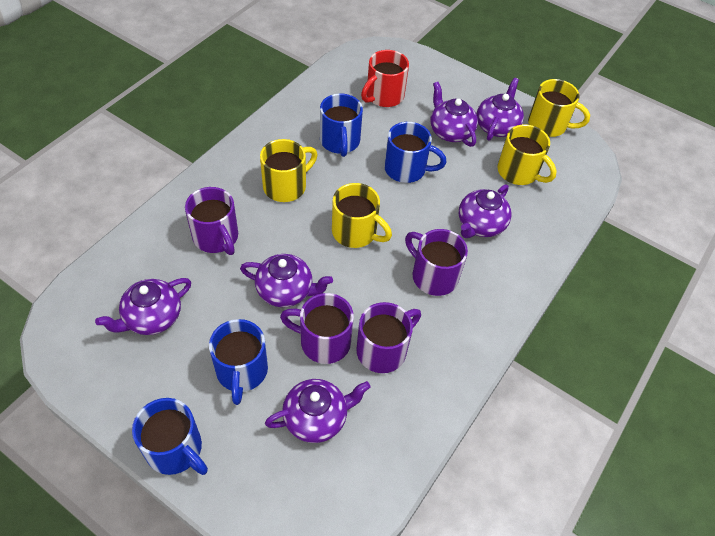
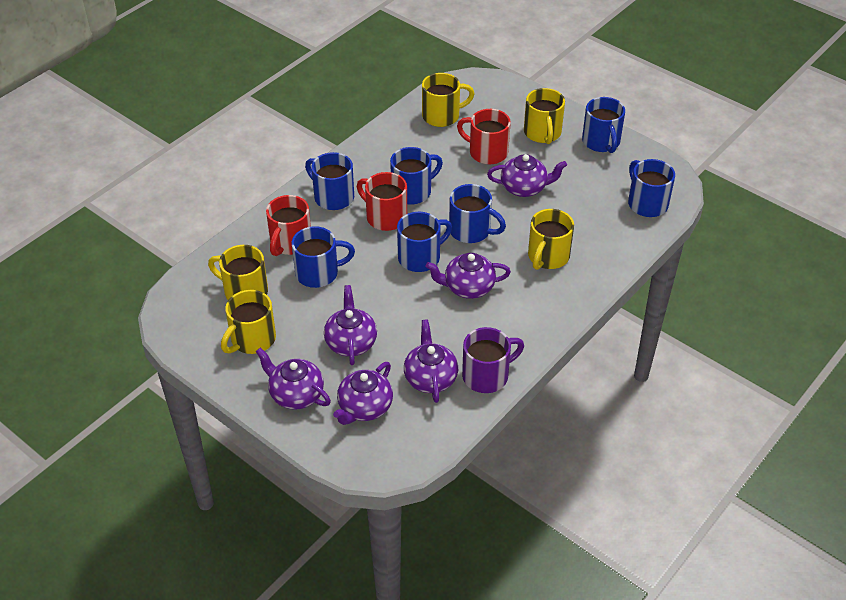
blue mug: [132,398,208,475] [209,319,268,405] [320,93,363,157] [384,122,446,183] = 4 -> [291,226,355,288] [305,152,354,210] [390,147,443,205] [397,212,452,272] [449,184,506,243] [582,97,625,153] [628,159,675,217] = 7
purple mug: [185,187,238,255] [280,293,354,364] [356,302,421,373] [405,229,468,296] = 4 -> [462,327,524,393] = 1
red mug: [361,50,409,107] = 1 -> [266,195,311,256] [357,172,407,231] [457,109,511,164] = 3
yellow mug: [260,139,317,202] [332,183,392,248] [497,124,557,185] [528,79,590,137] = 4 -> [208,245,268,300] [221,290,276,354] [422,73,475,127] [524,88,565,144] [528,209,574,270] = 5

